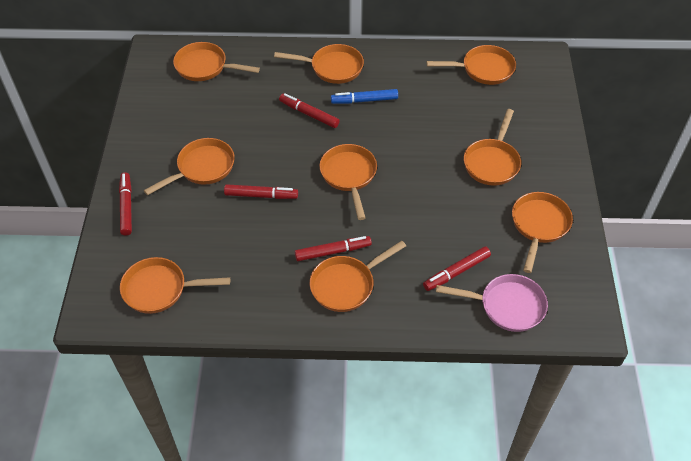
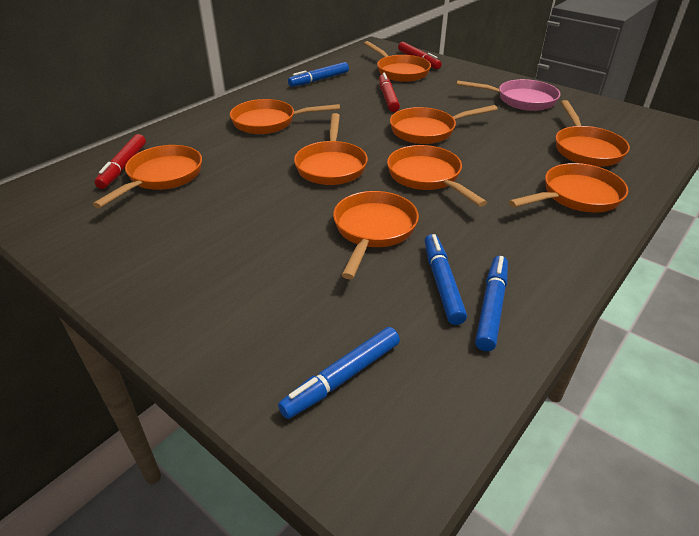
blue marker: [331,89,398,104] = 1 -> [278,327,400,419] [288,62,349,87] [424,234,467,325] [475,256,508,351] = 4
red marker: [119,172,132,236] [224,184,298,199] [279,93,340,128] [295,236,372,261] [423,246,491,291] = 5 -> [95,134,146,189] [379,73,400,112] [398,42,442,69] = 3

